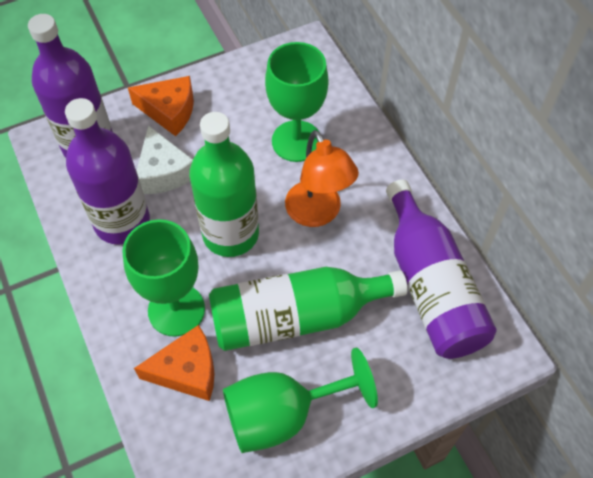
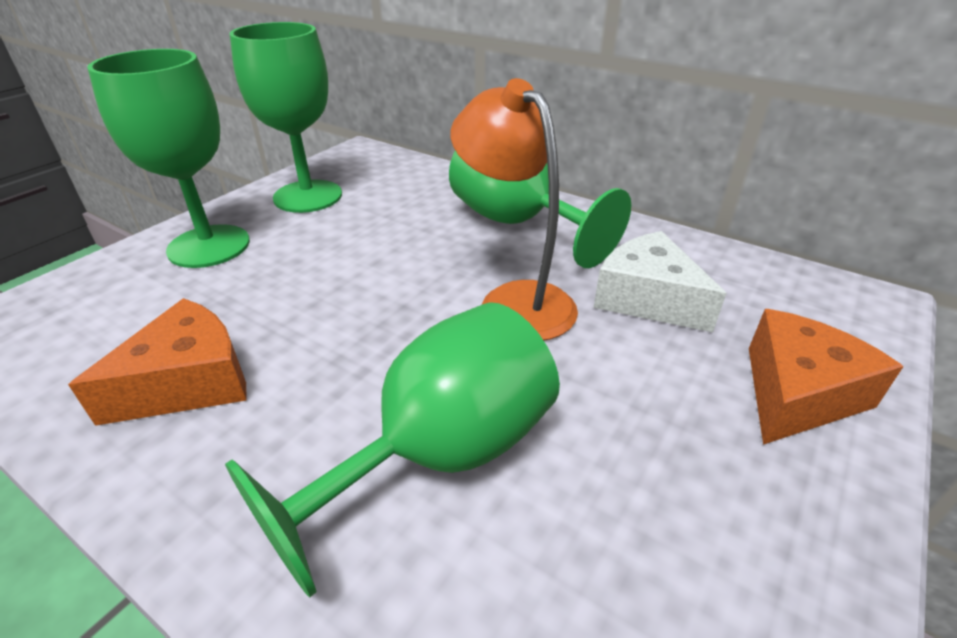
green bottle: [189,112,259,257] [209,267,408,351] = 2 -> none = 0
green goblet: [122,219,205,337] [223,348,378,453] [265,42,329,162] = 3 -> [87,49,250,268] [225,302,560,598] [229,22,342,213] [449,151,631,268] = 4
purple bottle: [28,14,113,158] [65,98,150,245] [386,180,497,359] = 3 -> none = 0

